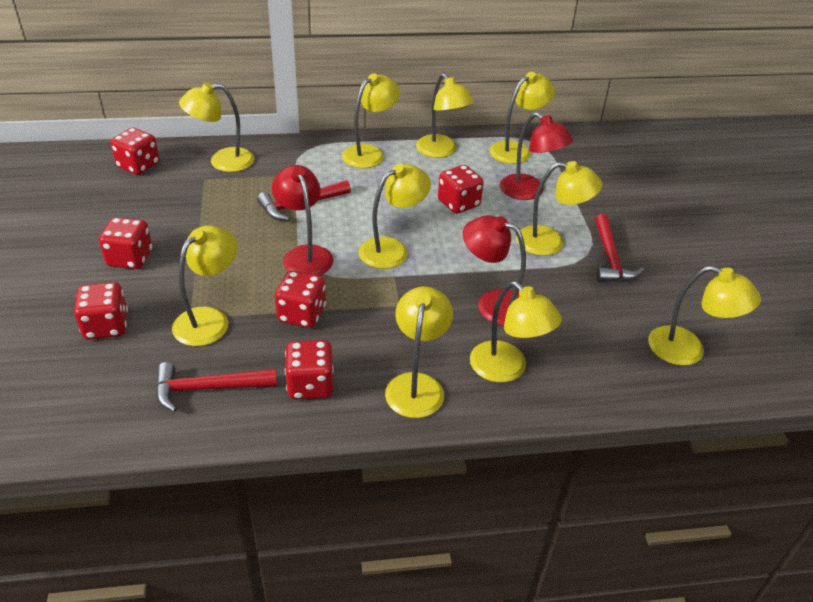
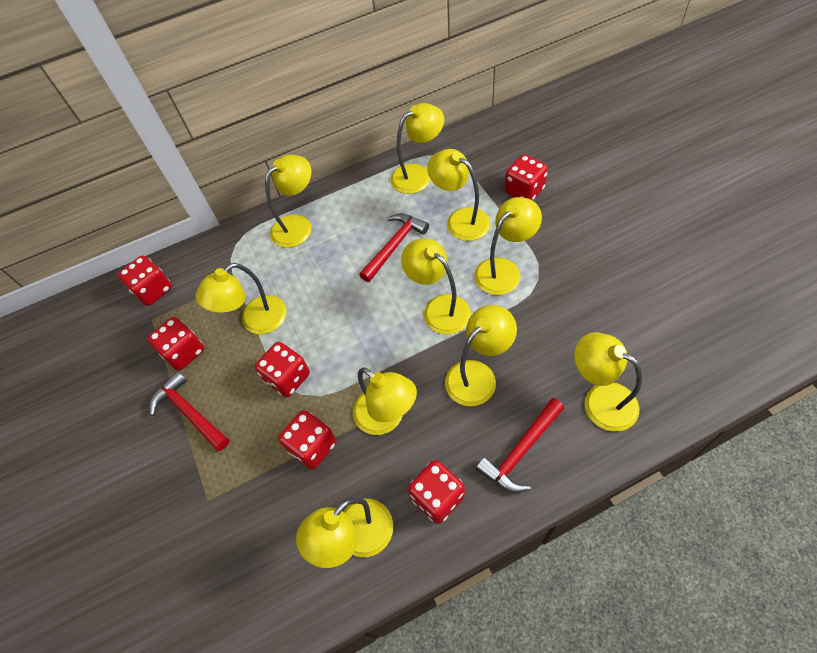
red lamp: [272,165,333,276] [463,215,526,325] [500,112,573,200] = 3 -> none = 0

